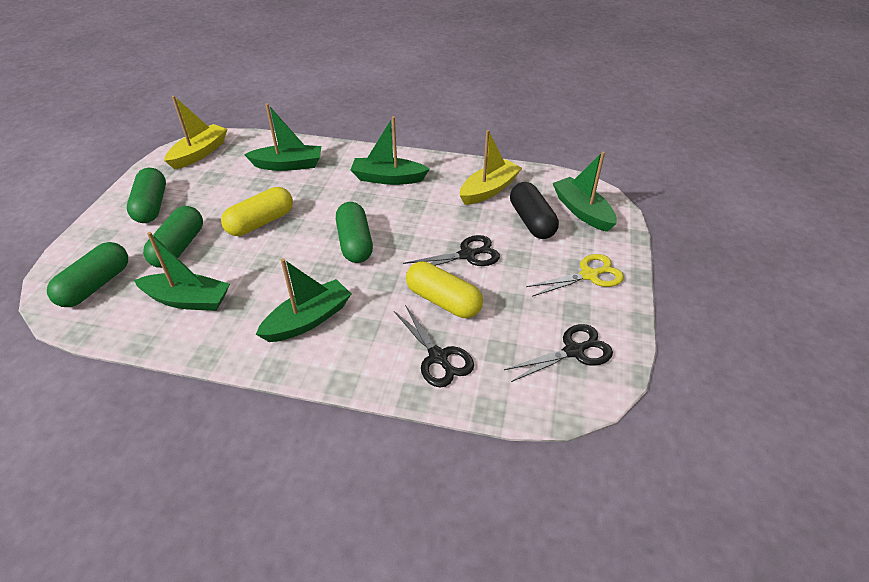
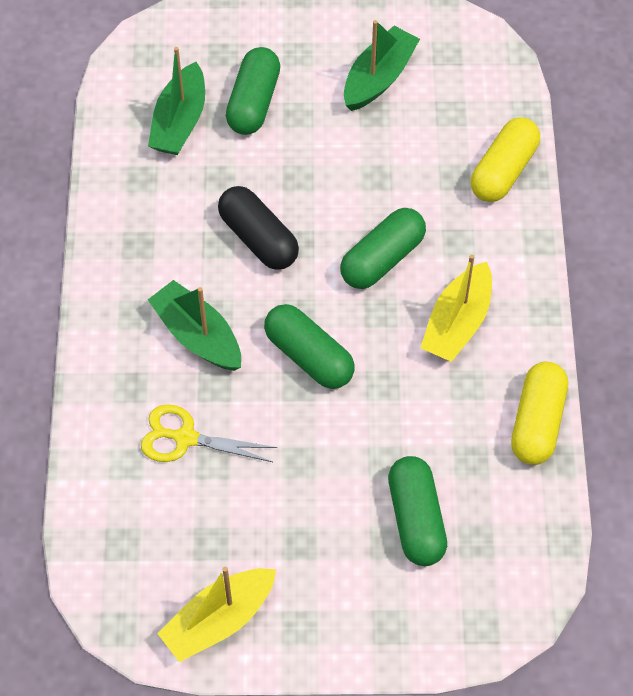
black scissors: [394,305,474,387] [403,235,500,266] [504,324,613,382] = 3 -> none = 0
green boat: [134,232,230,311] [244,103,321,171] [256,258,351,342] [351,116,430,185] [553,152,617,232] = 5 -> [148,47,205,155] [148,280,241,371] [344,20,420,111] = 3

